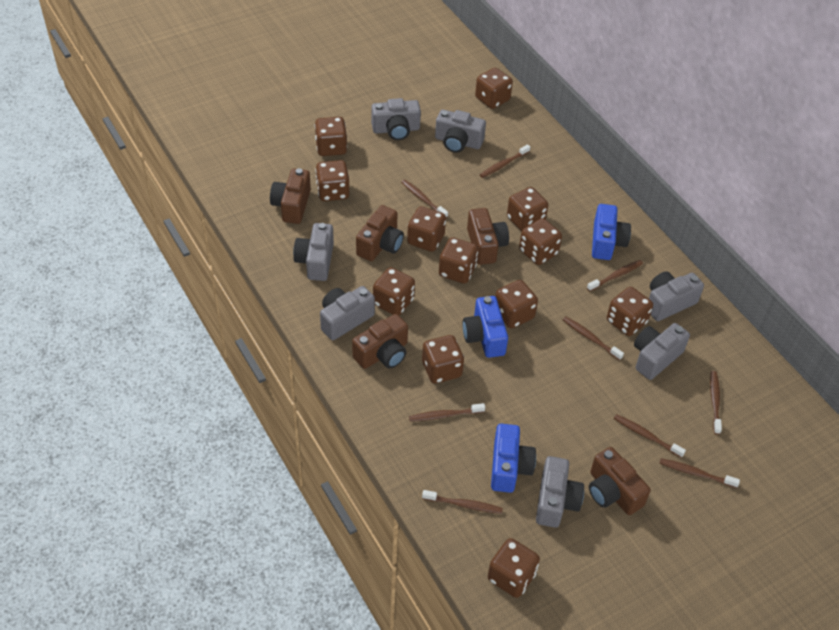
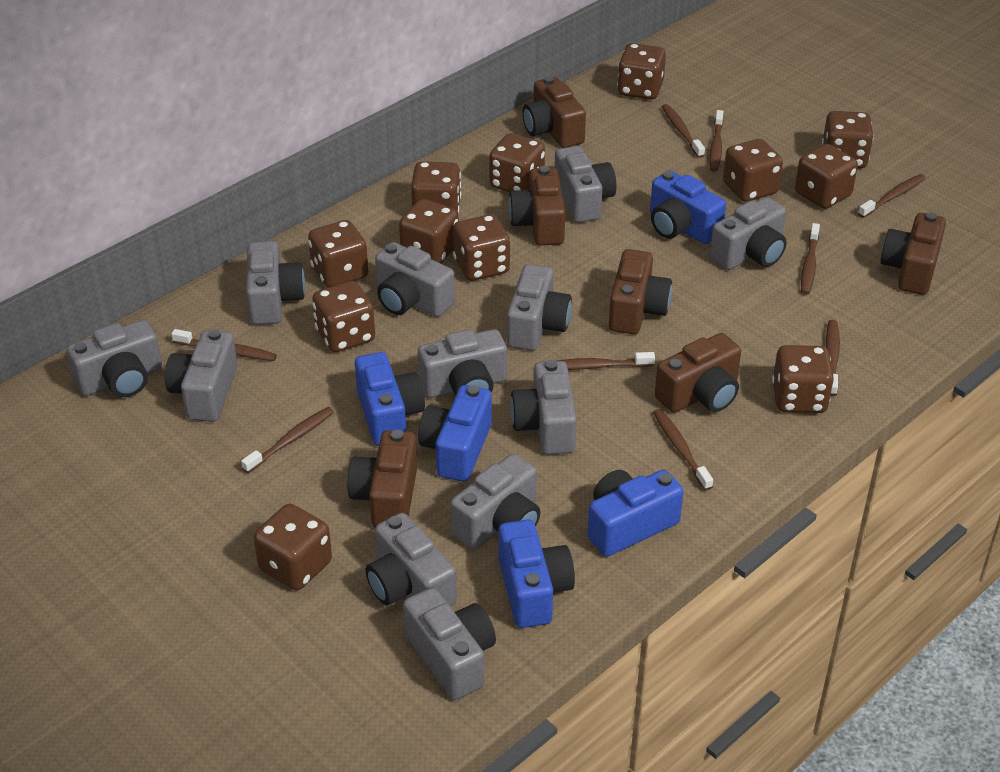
blue camera: [462,296,508,358] [491,424,536,493] [592,204,631,260] = 3 -> [355,352,425,446] [418,385,492,482] [498,520,575,628] [587,470,683,557] [650,171,726,244] = 5
brown camera: [270,168,311,224] [352,314,408,369] [356,205,404,261] [467,208,509,265] [589,447,651,515] = 5 -> [347,430,418,528] [508,166,565,246] [522,76,586,148] [609,249,672,334] [655,333,741,413] [881,212,946,295] = 6
grey camera: [293,223,334,281] [320,286,375,340] [371,98,421,140] [435,110,486,153] [536,456,584,528] [634,323,690,380] [649,271,704,321] = 7 -> [67,320,162,397] [165,329,238,422] [246,241,305,325] [366,513,457,606] [375,242,455,317] [403,587,496,700] [418,329,507,398] [450,454,540,549] [507,264,572,351] [510,360,577,455] [554,146,617,223] [710,197,787,270] = 12

